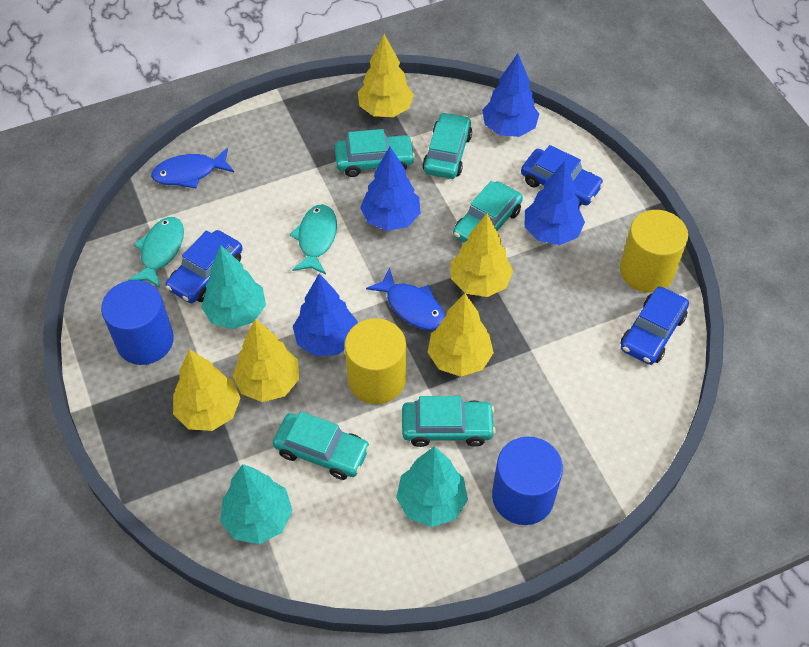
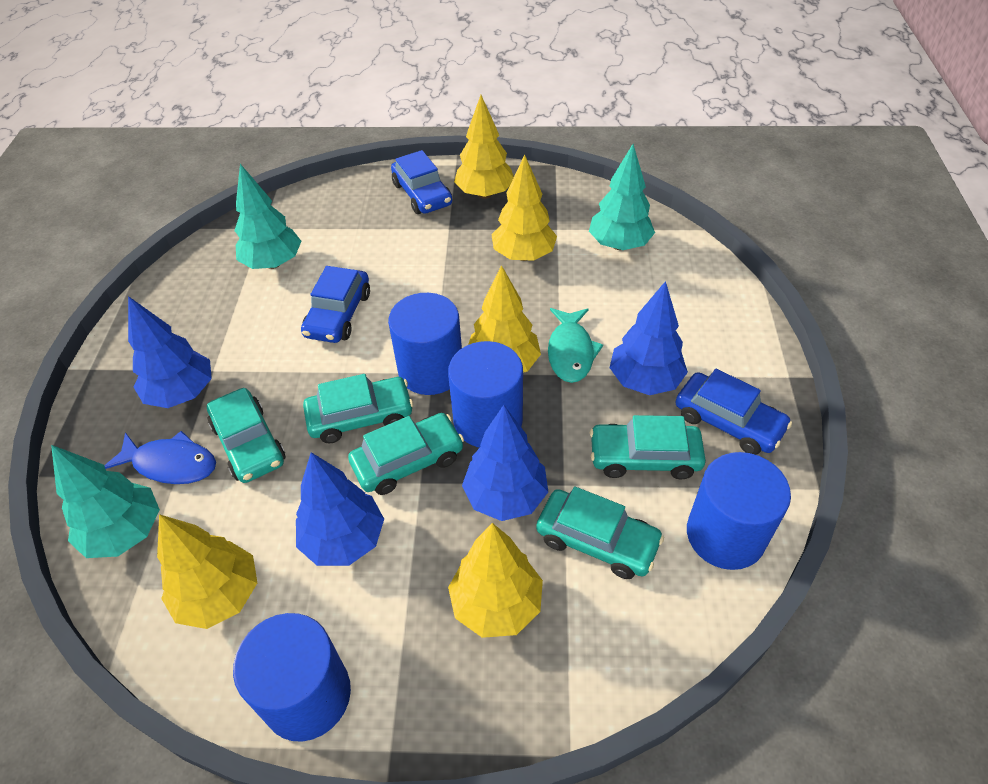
blue cylinder: [101,280,174,365] [492,437,563,525] = 2 -> [233,613,351,741] [388,293,462,395] [448,341,523,448] [687,452,791,570] = 4
blue fish: [151,148,234,188] [366,268,445,330] = 2 -> [104,431,216,484] = 1
turquoise fish: [128,217,184,288] [289,204,337,274] = 2 -> [548,308,603,383] = 1
yellow cylinder: [345,318,406,404] [620,210,688,293] = 2 -> none = 0

